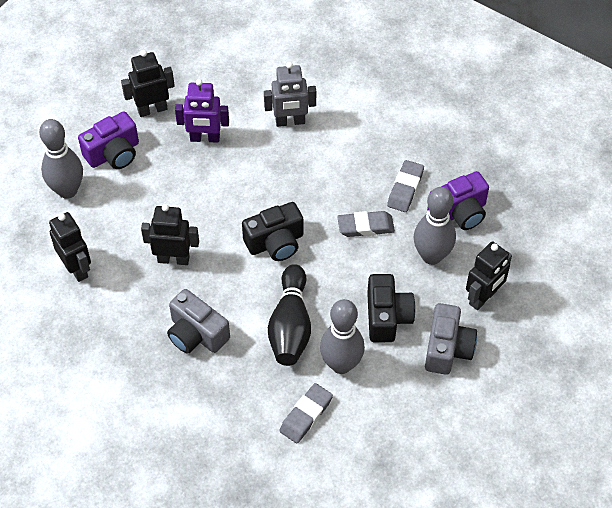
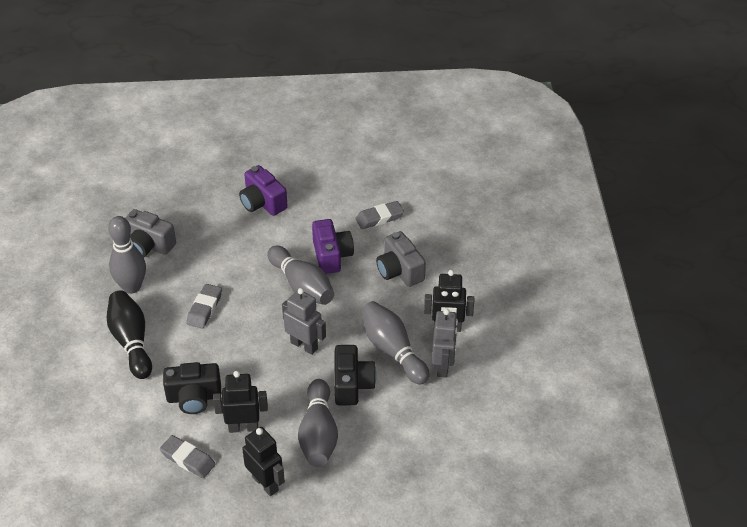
black robot: [49,212,91,282] [121,50,175,117] [141,204,199,265] [466,241,512,310] = 4 -> [213,371,268,433] [242,427,285,496] [424,270,474,332] = 3
grey bowling pin: [39,119,83,199] [320,299,365,374] [414,187,456,265] = 3 -> [108,216,146,294] [268,246,334,305] [298,379,338,467] [361,301,429,384] = 4
grey robot: [264,62,316,127] = 1 -> [282,288,326,355] [432,309,458,378] = 2
purple robot: [175,79,229,142] = 1 -> none = 0

